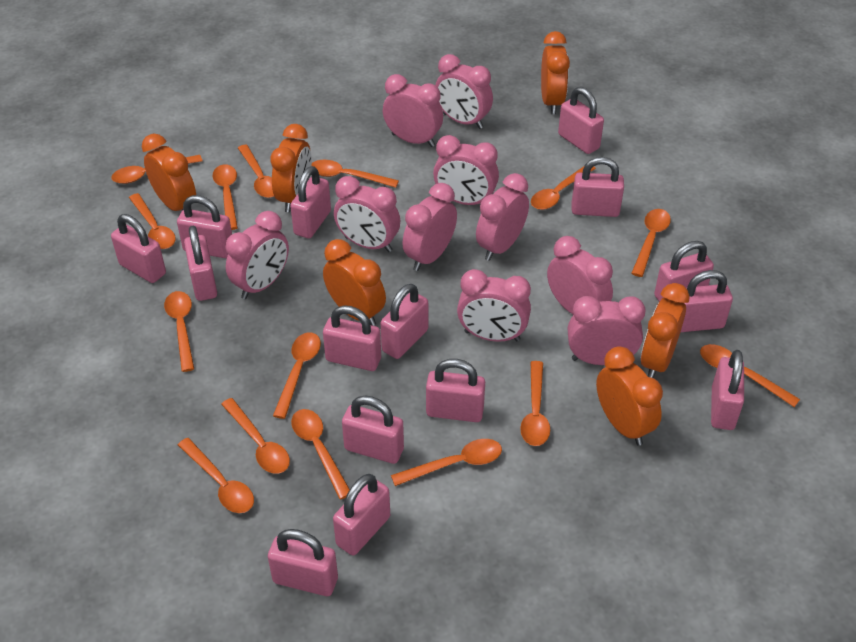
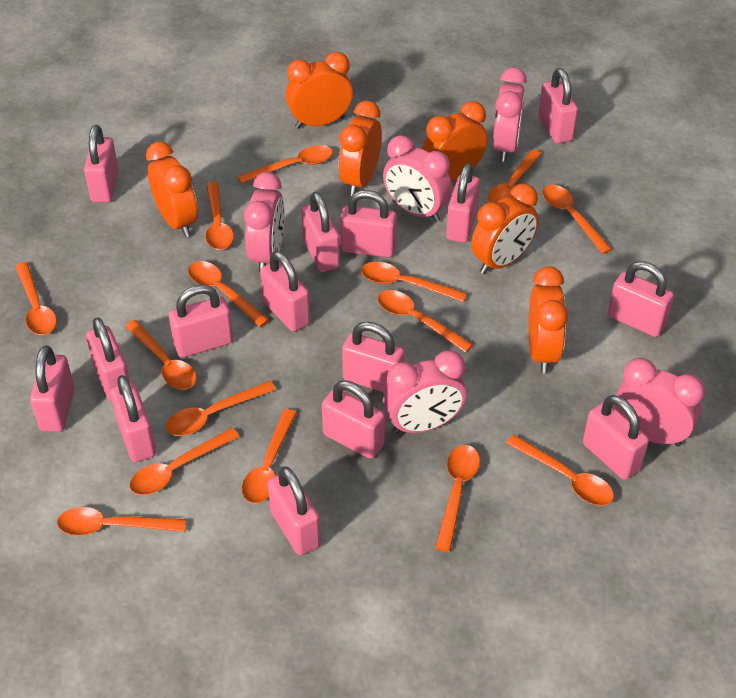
pink clock: [225,211,289,299] [334,176,400,252] [383,74,443,147] [402,183,457,271] [433,135,499,205] [435,54,493,129] [457,269,531,342] [476,173,529,261] [547,236,613,314] [568,296,646,365] = 10 -> [244,172,285,273] [383,135,452,222] [383,350,467,434] [493,67,527,162] [614,358,705,446] = 5

